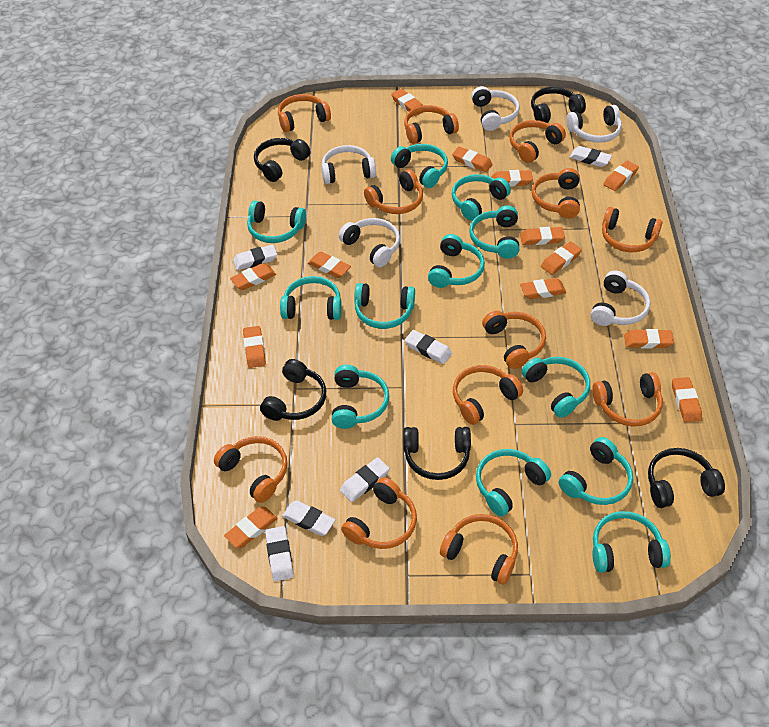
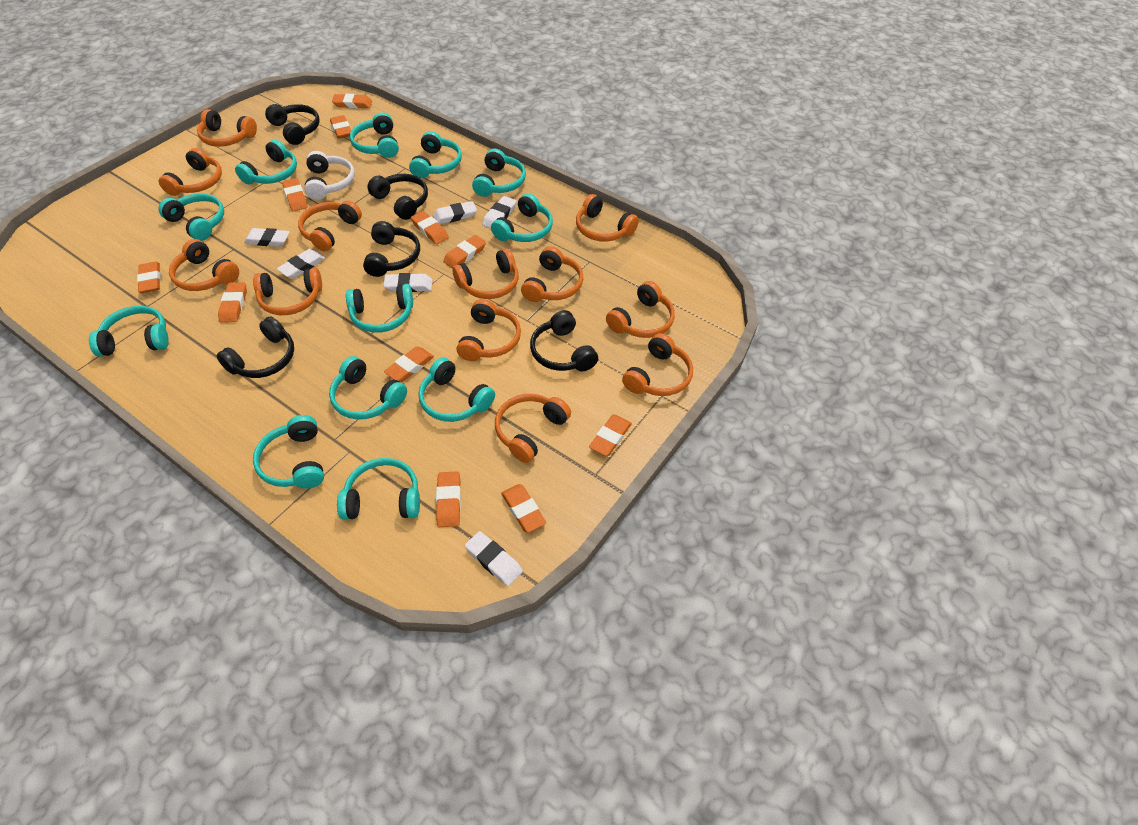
orange eraser: [224,507,278,548] [230,263,276,290] [243,326,266,368] [308,252,351,278] [391,89,423,116] [452,147,493,172] [491,170,533,186] [520,227,565,245] [520,278,566,299] [541,242,582,275] [603,160,639,191] [624,329,674,349] [672,377,702,422] = 13 -> [137,262,161,293] [218,283,247,322] [282,178,308,212] [330,115,351,139] [332,94,372,109] [384,346,434,382] [411,211,449,244] [436,471,461,527] [443,235,486,268] [501,484,546,533] [589,415,632,456] = 11
white headphones: [321,145,376,184] [339,218,400,267] [471,86,520,131] [567,105,622,143] [591,270,650,326] = 5 -> [304,151,355,200] = 1

